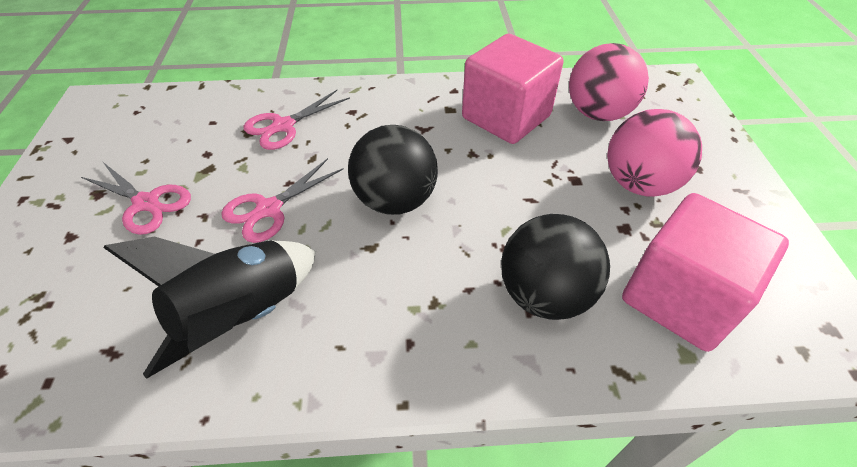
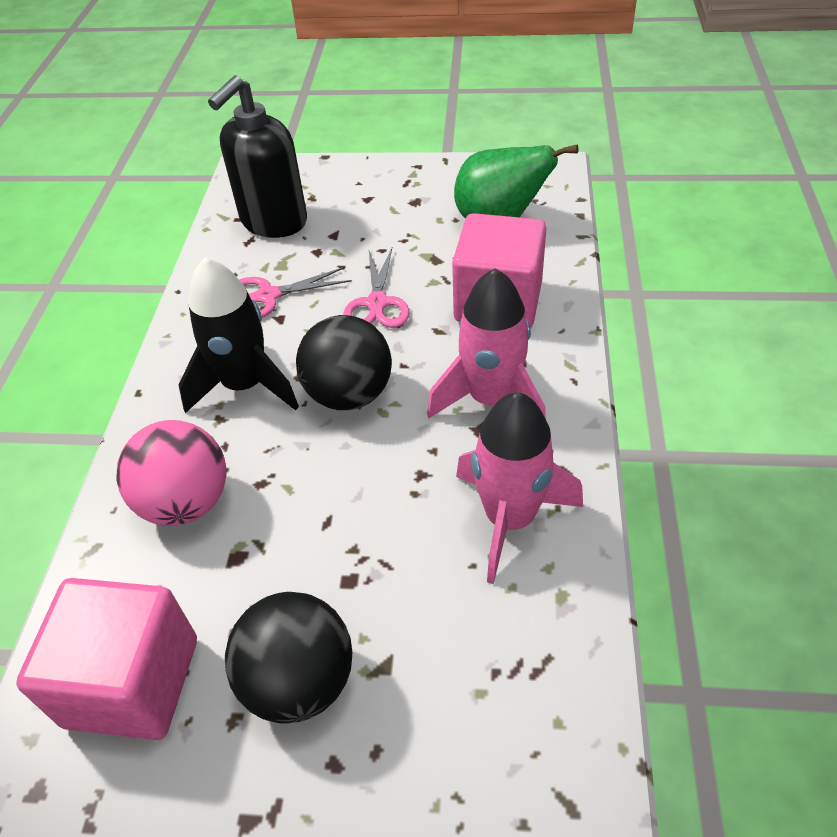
black soap dispenser: none = 0 -> [208,75,307,238] = 1
green pear: none = 0 -> [454,144,578,219] = 1
pink ball: [569,43,649,121] [607,109,702,197] = 2 -> [116,420,227,526] = 1
pink rocket: none = 0 -> [427,268,546,419] [456,392,583,584] = 2
pink scissors: [81,162,191,235] [221,158,344,243] [243,90,350,150] = 3 -> [239,267,352,318] [343,248,410,328] = 2

